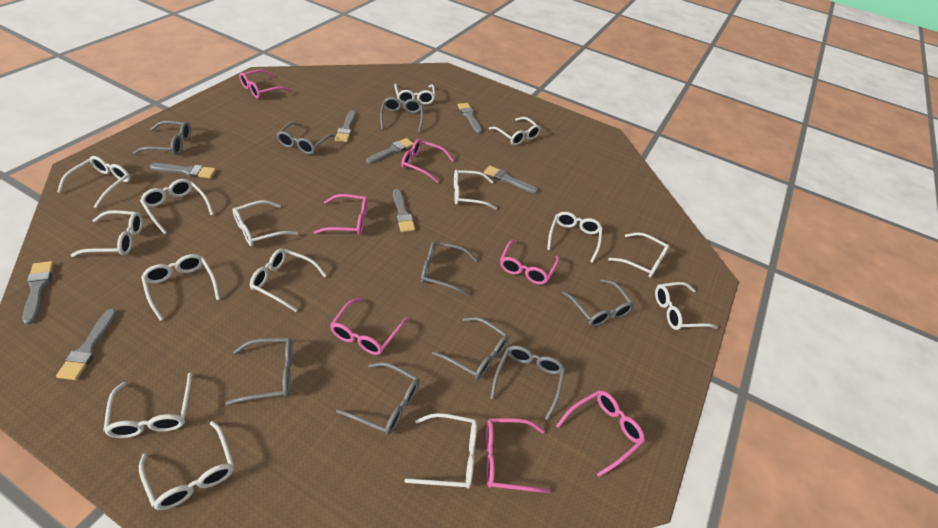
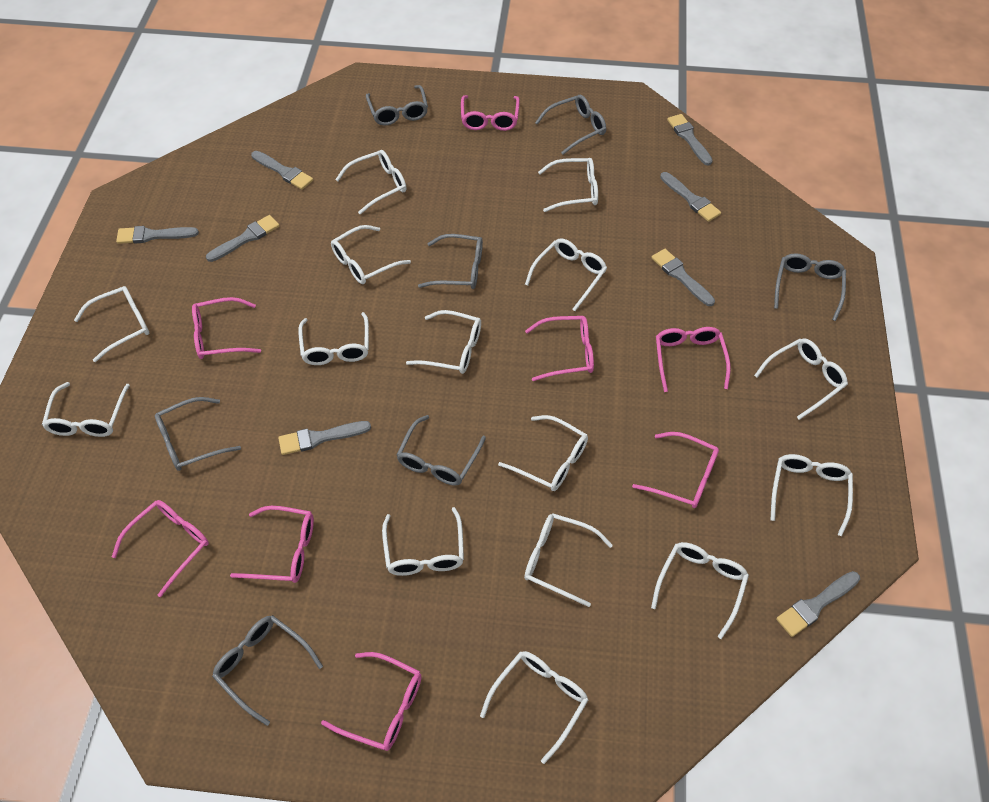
grey glasses: [133,121,191,155] [225,338,293,405] [276,122,335,155] [336,362,420,435] [380,97,423,132] [421,241,477,296] [432,317,509,380] [490,345,565,420] [562,279,634,327] = 9 -> [155,397,241,471] [212,615,323,726] [366,85,428,125] [397,415,486,486] [418,234,483,289] [535,95,606,155] [774,253,846,321] = 7
pink glasses: [239,69,292,99] [314,194,368,235] [330,298,408,355] [401,139,454,183] [486,418,551,493] [500,240,560,284] [556,390,645,477] = 7 -> [112,500,209,597] [192,297,261,359] [230,506,314,583] [321,652,422,751] [461,95,520,131] [525,316,594,381] [632,432,719,508] [656,327,731,392] = 8

